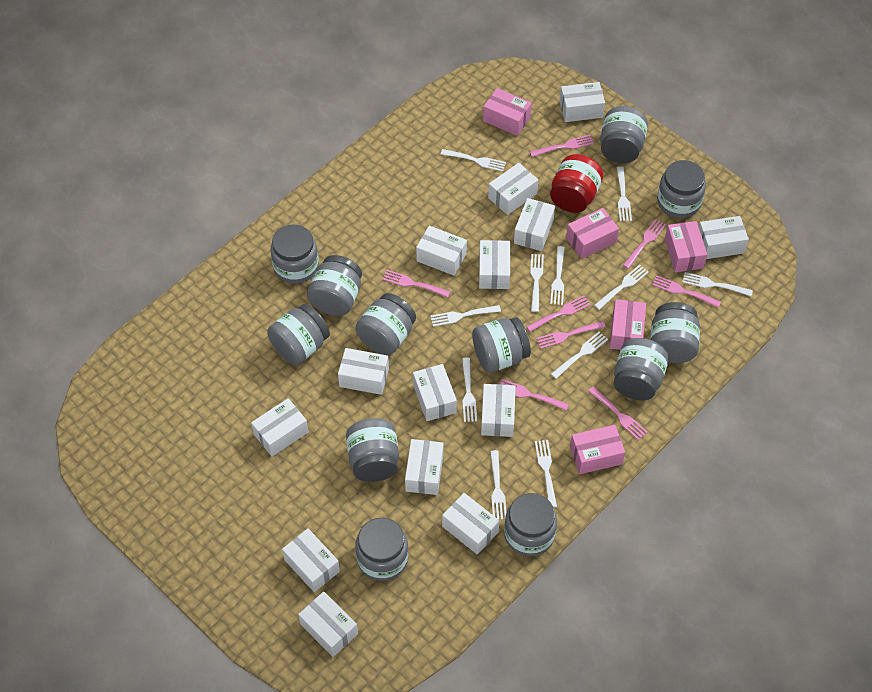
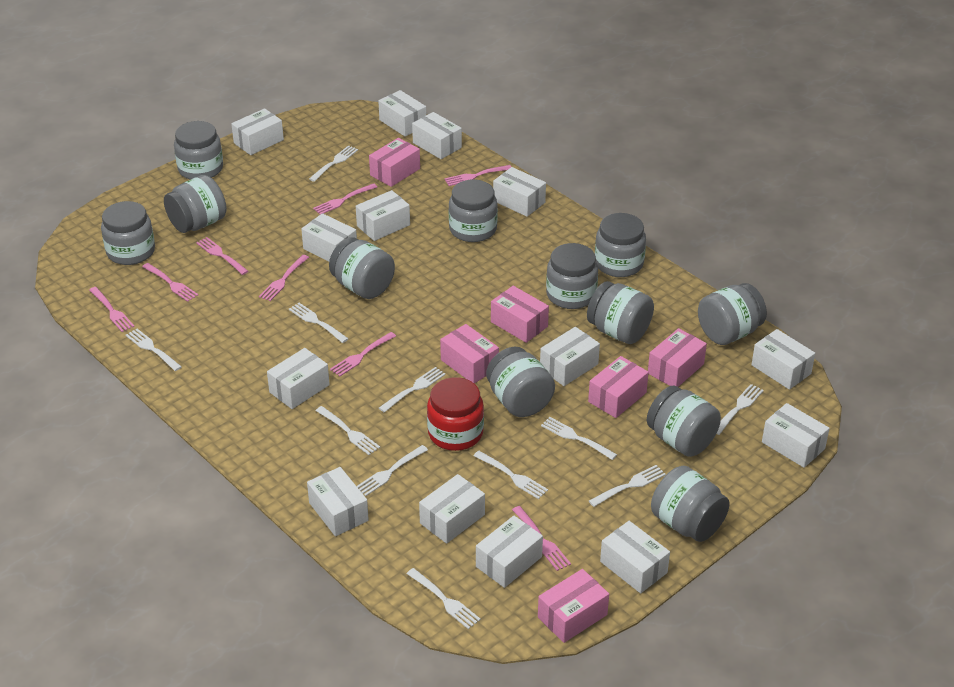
pink box: [483,88,532,136] [566,208,619,259] [570,425,625,474] [609,299,646,350] [665,221,707,272] = 5 -> [369,138,420,187] [440,324,499,384] [491,286,549,343] [538,569,609,643] [588,356,649,418] [648,328,707,387] = 6

